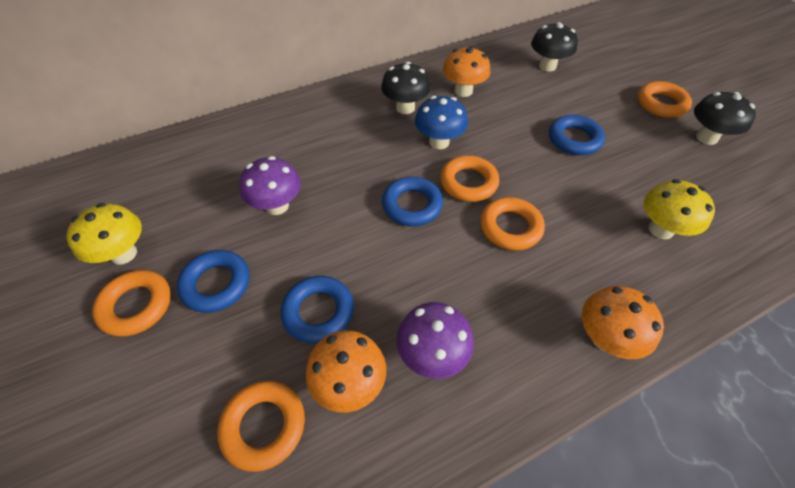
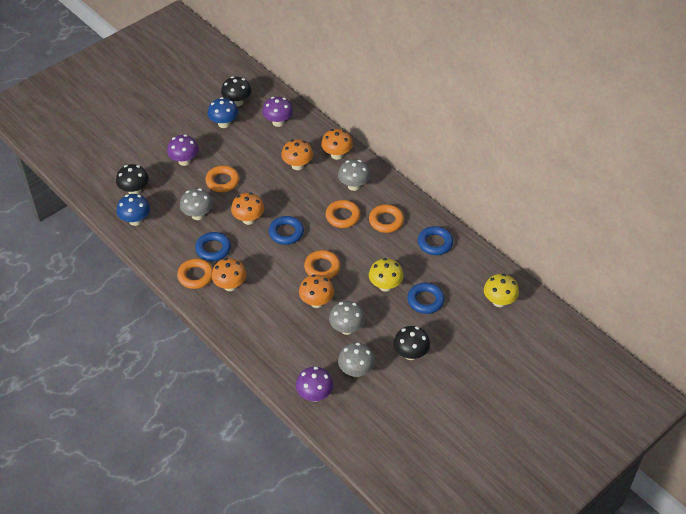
blue mushroom: [415,96,468,149] = 1 -> [117,194,150,226] [208,97,238,128] = 2
grey mushroom: none = 0 -> [180,188,213,220] [329,301,365,335] [338,159,370,191] [338,343,375,377] = 4
orange mushroom: [306,330,386,412] [443,46,490,97] [582,286,664,359] = 3 -> [212,258,247,291] [231,193,264,225] [281,139,313,170] [299,274,334,308] [321,129,353,160] = 5
purple mushroom: [239,156,301,215] [397,302,474,379] = 2 -> [167,134,199,166] [262,97,293,127] [296,367,333,402] = 3

